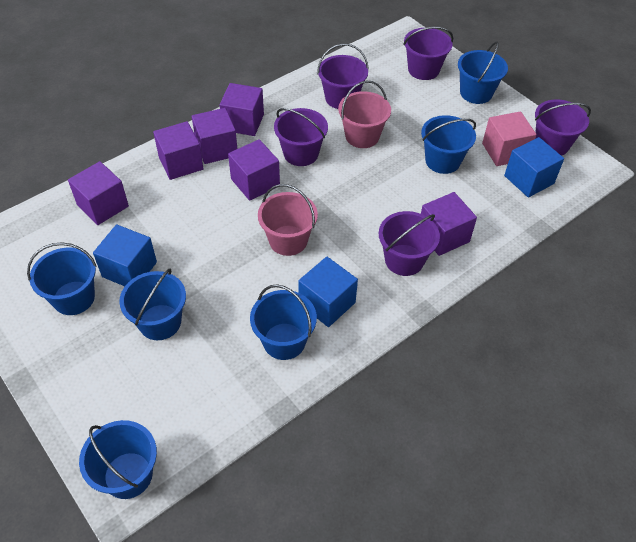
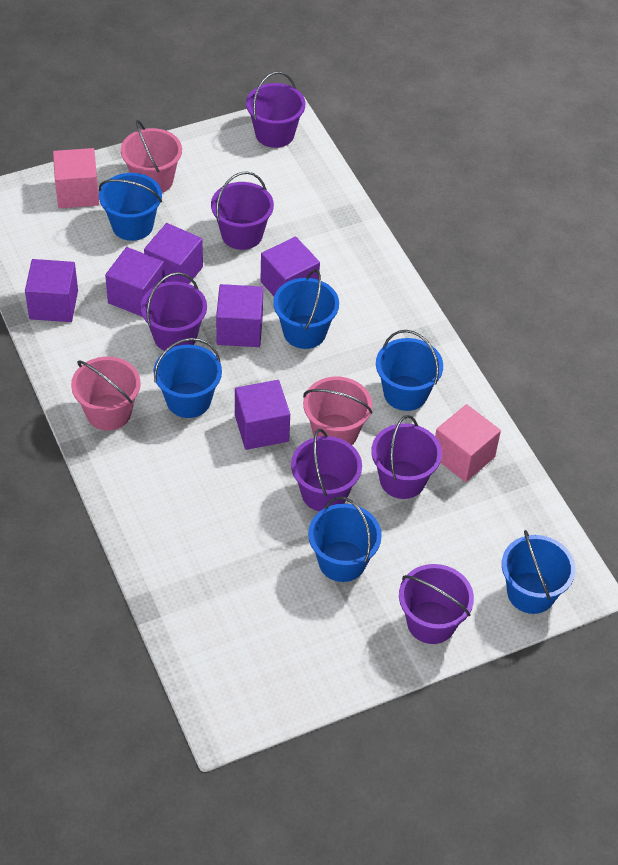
blue cube: [93,224,157,286] [298,257,358,327] [504,137,564,198] = 3 -> none = 0
pink bucket: [258,184,318,256] [338,80,391,148] = 2 -> [71,357,141,431] [121,120,182,193] [303,377,373,445] = 3
pink cube: [482,111,536,166] = 1 -> [53,148,99,208] [435,404,501,482] = 2
purple bucket: [274,108,328,166] [317,43,369,109] [379,211,440,276] [403,27,453,80] [535,99,591,156] = 5 -> [141,272,207,351] [211,171,274,250] [246,71,305,148] [291,429,362,511] [371,415,442,499] [399,564,474,644] = 6

